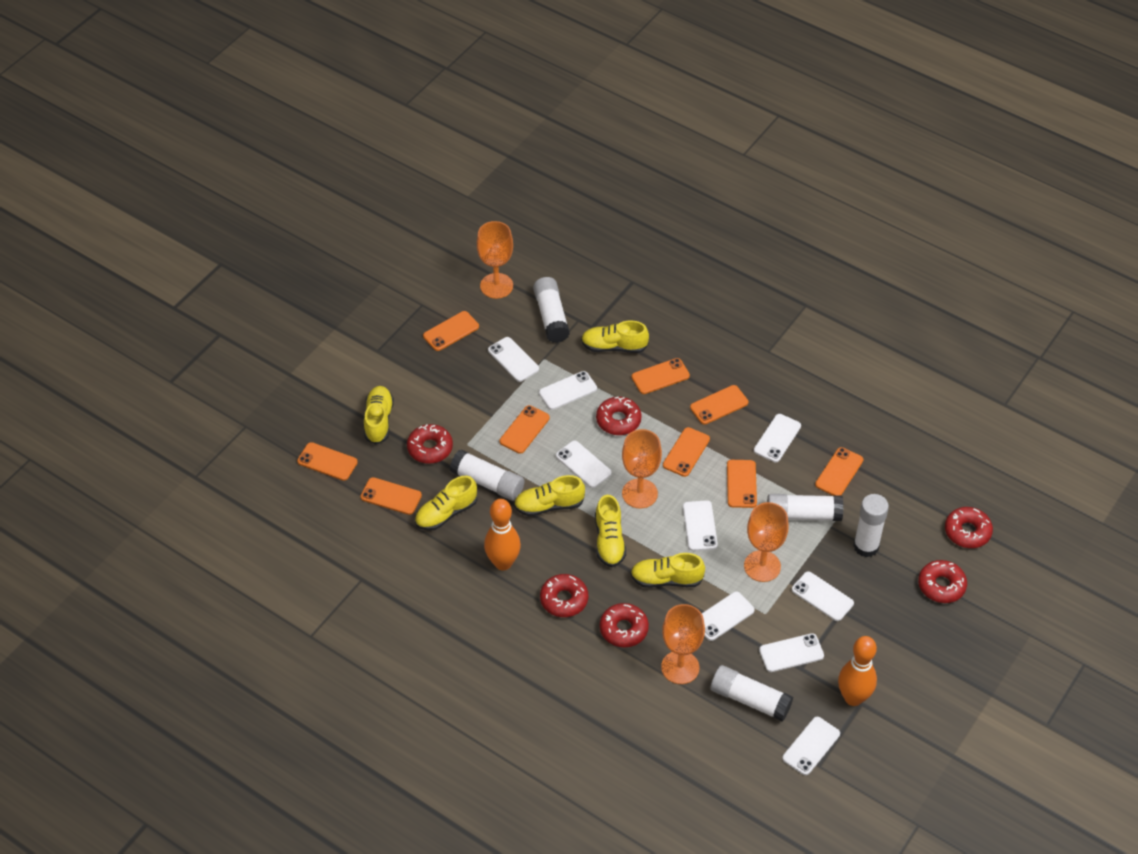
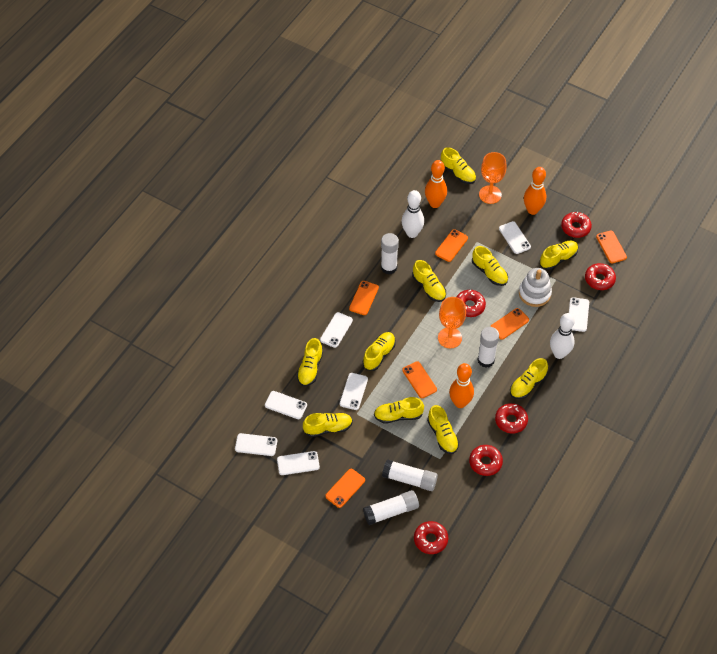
orange bowling pin: [484,499,521,571] [838,636,877,706] = 2 -> [425,160,447,208] [449,363,474,408] [524,167,546,215] = 3
orange goblet: [477,221,513,299] [622,429,662,509] [661,604,705,684] [744,502,789,582] = 4 -> [438,297,466,348] [479,152,507,204] = 2
orange phone: [297,442,358,481] [360,477,422,515] [423,311,479,351] [500,405,550,454] [631,358,690,394] [663,427,710,477] [690,385,748,424] [727,460,757,508] [815,447,864,496] = 9 -> [325,469,365,508] [349,281,379,315] [402,361,437,398] [435,229,468,262] [490,308,529,340] [596,231,627,263] = 6
white bowling pin: none = 0 -> [402,190,424,238] [550,313,575,359] = 2
white glue stick: [450,449,524,501] [533,277,570,343] [711,665,793,722] [767,494,843,521] [853,494,889,557] = 5 -> [363,490,419,525] [381,233,399,275] [382,459,438,491] [477,327,499,368] = 4
white phone: [488,337,539,382] [539,371,597,410] [556,440,612,488] [683,500,718,551] [702,591,754,641] [754,414,801,462] [759,633,824,672] [782,717,840,775] [792,572,854,621] = 9 -> [235,433,277,456] [265,391,307,419] [277,451,320,475] [320,312,353,348] [340,373,368,410] [499,221,531,254] [569,297,589,332] = 7
white stacking toy: none = 0 -> [519,268,552,307] = 1
yellow shoe: [364,386,394,444] [415,476,477,531] [514,475,585,516] [581,320,649,353] [595,495,626,567] [630,553,705,588] = 6 -> [297,338,323,386] [303,413,353,437] [363,332,396,371] [374,397,424,424] [412,260,446,302] [427,405,459,454] [441,147,476,184] [472,246,508,286] [510,358,548,399] [539,241,578,270] = 10

